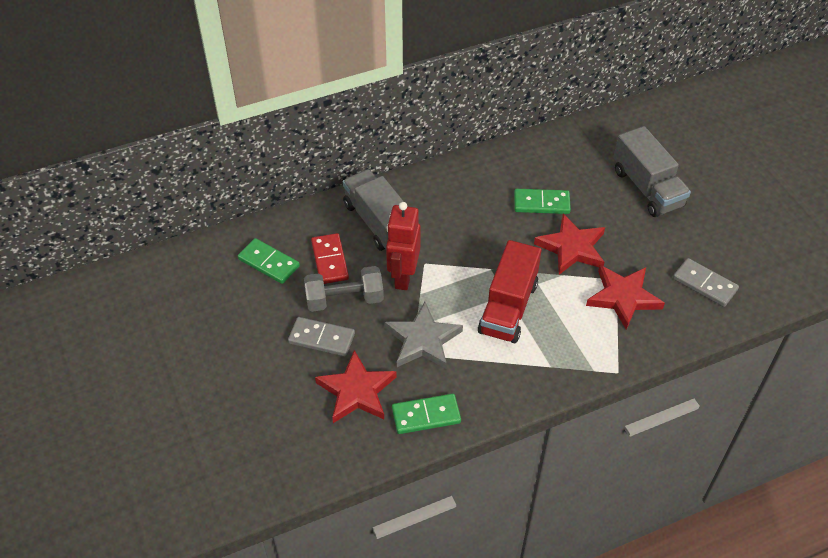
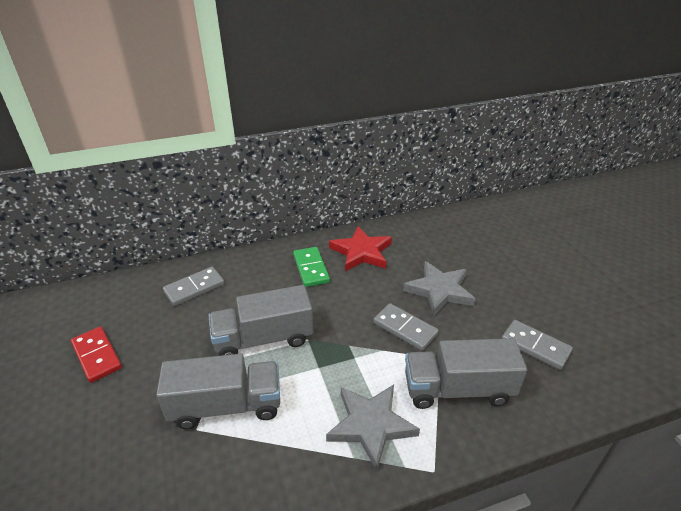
green domino: [238,238,300,284] [392,394,461,434] [514,189,571,214] = 3 -> [293,247,330,287] = 1
grey domino: [288,317,355,356] [673,258,739,307] = 2 -> [163,267,224,306] [373,303,438,351] [502,320,573,370] = 3
grey dumbbell: [304,266,384,312] = 1 -> none = 0
grey star: [385,302,463,369] = 1 -> [326,385,420,471] [403,261,475,316] = 2
grey truck: [343,169,404,251] [613,126,691,217] = 2 -> [156,354,280,429] [209,285,313,356] [405,338,527,409] = 3
red robot: [386,202,421,290] = 1 -> none = 0
red star: [315,350,396,423] [534,214,605,275] [586,265,665,330] = 3 -> [329,226,392,271] = 1
red truck: [478,240,542,343] = 1 -> none = 0

